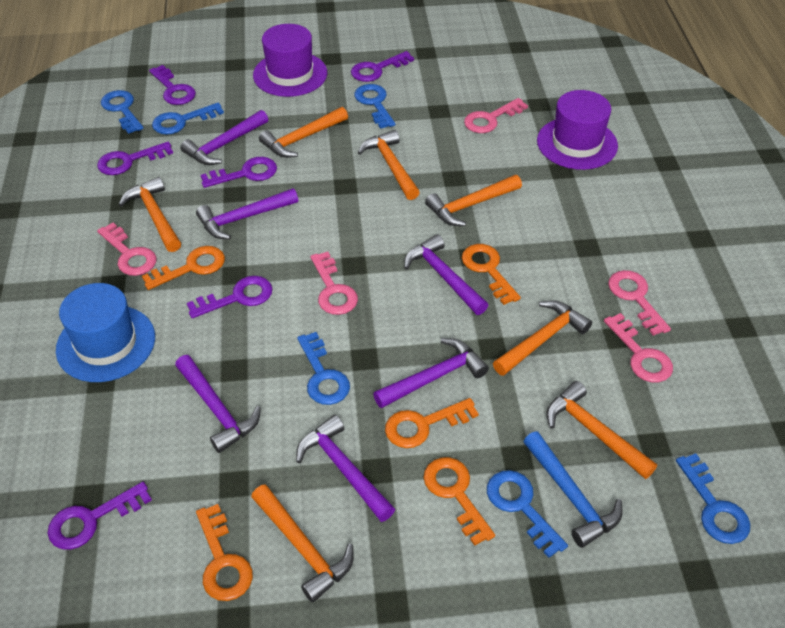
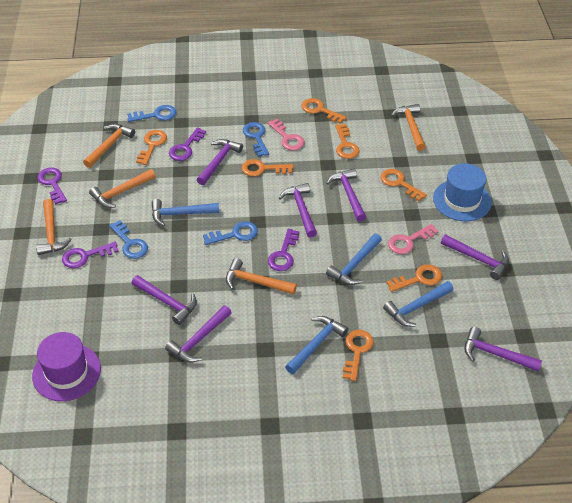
blue hammer: [523,431,622,548] = 1 -> [152,199,219,226] [285,316,348,374] [326,234,382,285] [383,281,454,327] = 4
blue key: [101,90,144,134] [152,103,224,135] [297,332,350,405] [354,84,396,129] [487,470,568,558] [676,454,750,544] = 6 -> [109,220,148,259] [127,105,176,122] [203,221,258,245] [243,122,269,157] = 4
orange hammer: [119,177,181,252] [251,484,354,603] [259,107,348,158] [358,130,420,200] [425,175,522,226] [493,300,592,376] [546,381,657,479] = 7 -> [36,199,72,255] [83,124,135,168] [89,169,156,208] [226,258,297,295] [391,104,426,151] = 5
orange key: [142,246,225,290] [196,504,253,601] [385,398,479,448] [424,457,495,546] [462,244,521,305] = 5 -> [136,130,167,165] [241,159,294,176] [302,98,347,124] [335,124,360,159] [343,330,374,381] [380,169,427,201] [386,264,442,292] = 7
pink key: [97,223,157,276] [310,252,358,315] [464,98,528,133] [604,313,673,382] [608,270,671,336] = 5 -> [268,119,305,151] [388,224,439,254] = 2
purple hammer: [175,355,261,453] [180,110,268,165] [196,188,298,240] [296,415,395,522] [373,338,489,408] [404,234,488,315] = 6 -> [131,275,197,325] [165,305,232,363] [197,139,243,185] [279,183,317,238] [326,168,366,222] [441,234,509,280] [464,327,542,372] = 7
purple hat: [253,24,327,97] [537,90,618,170] = 2 -> [32,332,101,401] = 1
purple key: [48,482,152,550] [97,142,173,175] [149,65,196,105] [187,276,273,318] [201,157,277,188] [351,51,414,82] = 6 -> [37,168,67,204] [62,242,119,268] [169,127,206,161] [268,229,299,271] = 4

